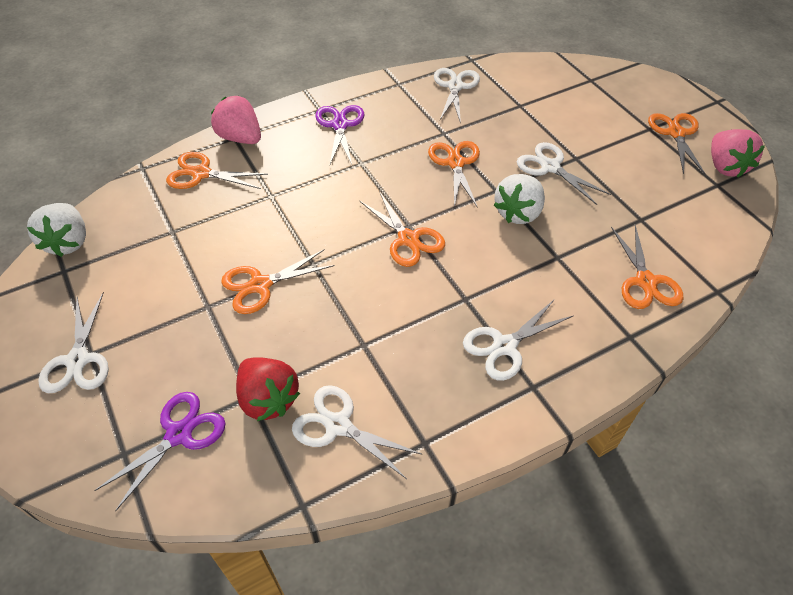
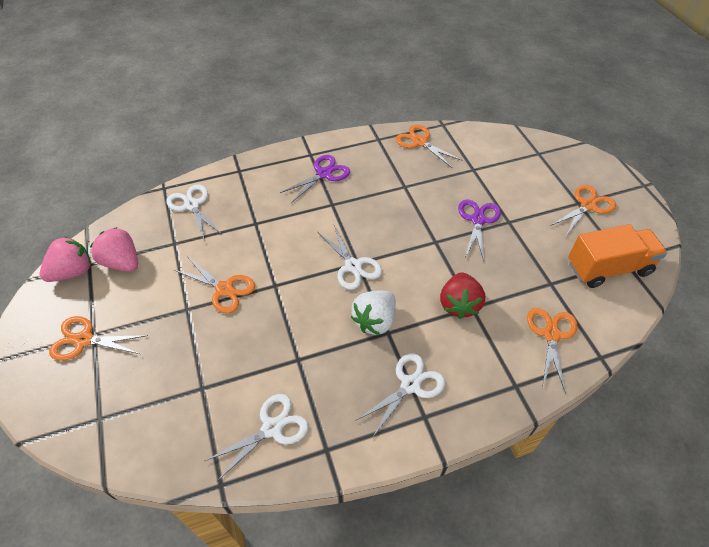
orange scissors: [166,152,268,189] [221,249,335,314] [360,191,445,267] [428,141,480,208] [611,225,683,309] [648,113,706,175] = 6 -> [49,316,148,361] [174,257,255,313] [396,124,463,168] [527,308,577,393] [550,185,616,236] = 5
orange truck: none = 0 -> [568,224,667,288] = 1
white scissors: [38,292,109,393] [292,385,421,479] [434,68,480,124] [463,299,574,381] [517,142,611,205] = 5 -> [166,184,222,241] [205,394,309,481] [318,225,382,290] [355,353,445,438] = 4
white strawberry: [27,203,86,257] [494,174,545,224] = 2 -> [351,291,396,335] = 1

